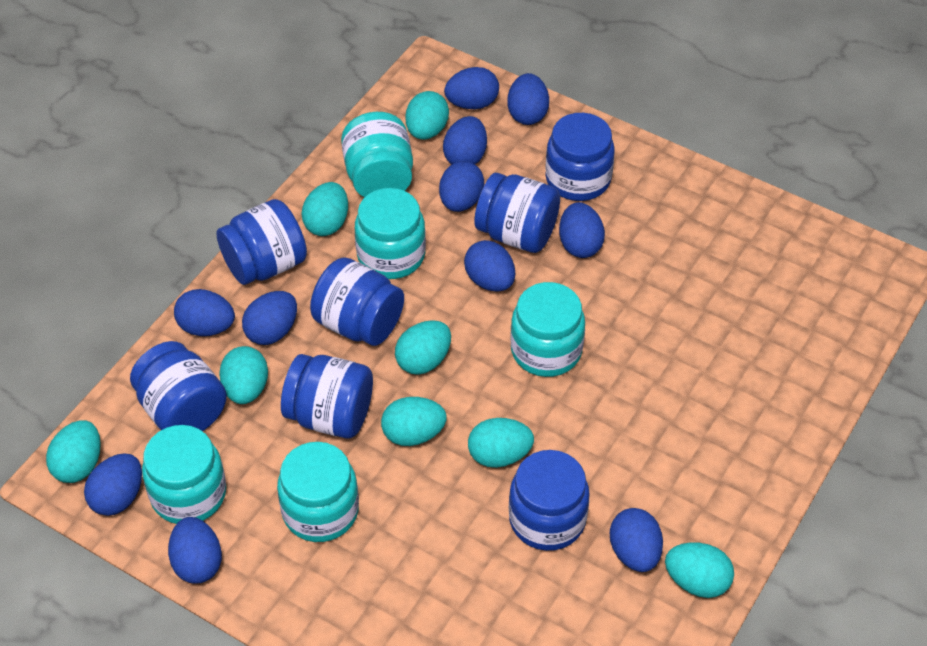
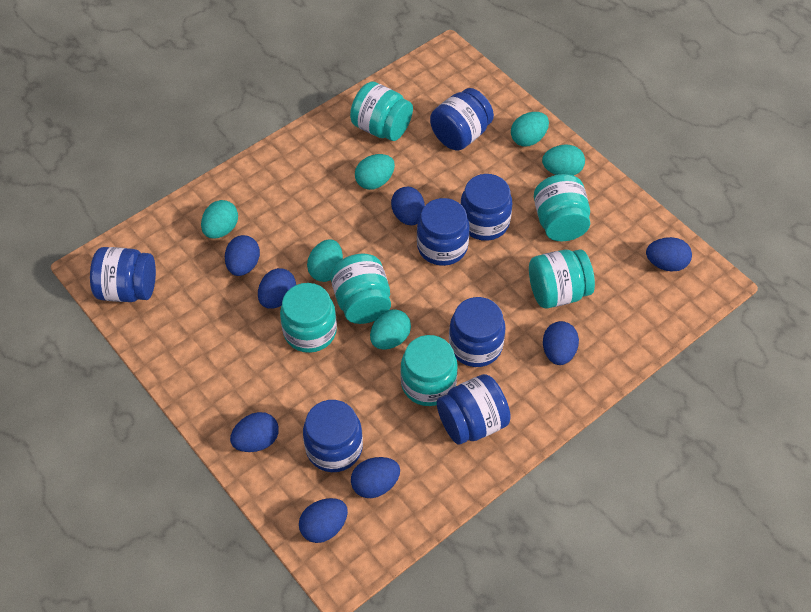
blue egg: [84,453,142,516] [168,517,222,583] [174,289,235,336] [242,291,297,345] [439,161,484,212] [443,116,487,165] [444,67,499,109] [464,240,515,292] [507,73,549,125] [559,202,605,258] [610,508,663,572] = 11 -> [225,235,260,276] [230,412,279,452] [258,268,296,309] [299,498,348,543] [351,457,400,498] [391,187,425,225] [543,321,579,365] [646,237,692,272] = 8
turquoise egg: [46,420,101,483] [219,346,268,404] [301,182,348,236] [381,397,447,446] [395,320,451,375] [405,91,449,140] [468,418,534,468] [665,542,734,598] = 8 -> [201,200,238,238] [307,239,343,282] [355,154,395,190] [370,309,411,350] [511,112,549,147] [542,145,585,175] = 6
turquoise jar: [142,425,226,524] [277,442,359,542] [341,112,413,197] [355,188,426,279] [510,282,585,377] = 5 -> [280,283,337,353] [330,254,391,324] [350,82,413,141] [400,335,458,406] [529,249,595,308] [534,174,590,241] = 6

